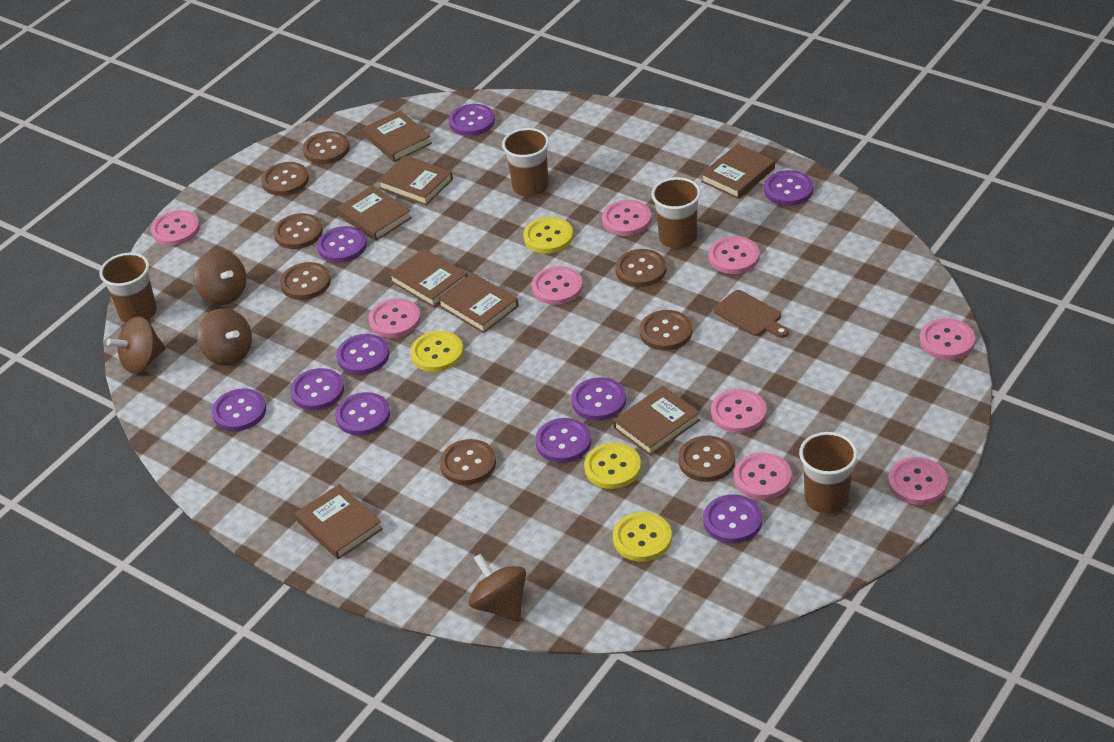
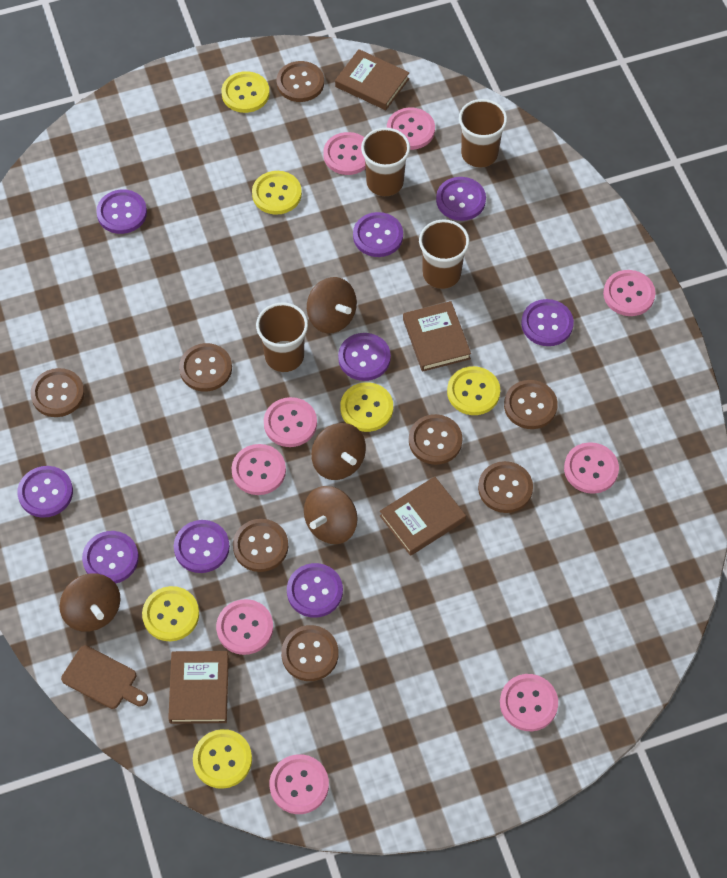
brown book: [295,484,383,560] [337,185,412,241] [363,110,432,162] [378,155,453,205] [389,249,467,307] [438,273,519,333] [613,386,700,456] [701,144,775,199] = 8 -> [168,651,229,724] [335,49,409,110] [380,476,466,556] [403,301,471,372] = 4
purple button: [212,388,266,431] [290,368,344,410] [317,226,367,263] [335,392,390,436] [336,334,389,375] [449,104,495,136] [535,418,591,463] [571,377,626,421] [703,495,762,543] [764,170,813,206] = 10 -> [17,466,73,518] [82,531,139,584] [96,190,147,234] [174,520,230,573] [287,563,343,618] [338,333,391,381] [353,212,403,257] [436,177,486,221] [521,299,574,346] = 9
yellow button: [410,331,464,372] [523,217,573,253] [584,443,641,489] [613,512,672,561] = 4 -> [142,586,199,641] [193,729,252,789] [222,71,270,113] [252,171,302,215] [340,382,393,432] [447,366,500,415] = 6

